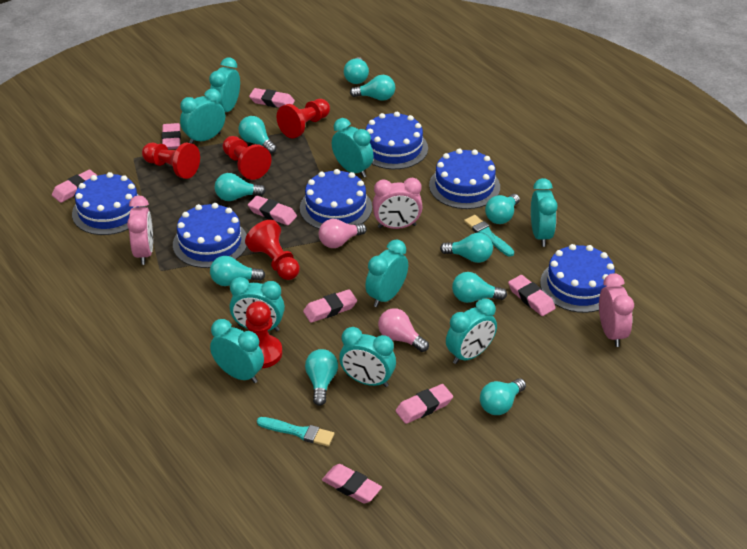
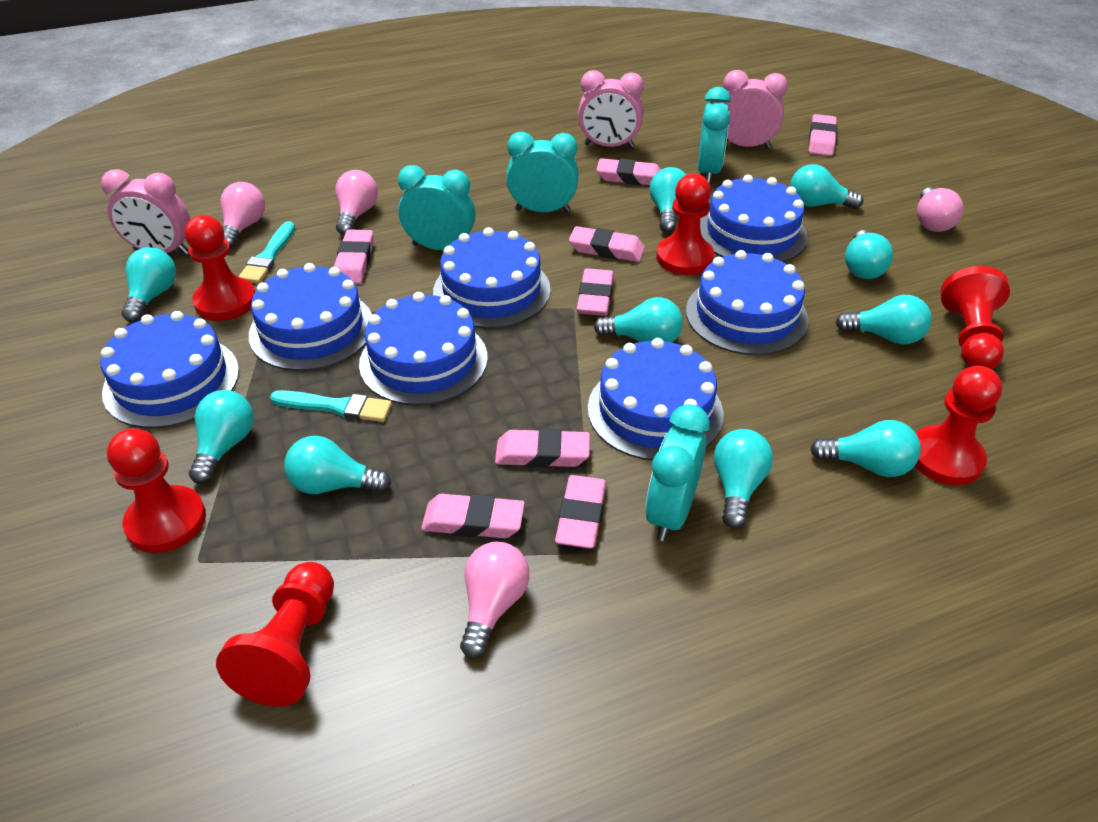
blue cake: [72,172,145,235] [173,203,247,268] [300,169,372,229] [366,112,428,169] [429,149,500,209] [540,244,615,313] = 6 -> [100,311,239,428] [249,263,372,371] [359,292,488,405] [433,227,551,328] [588,338,724,461] [686,250,809,355] [700,175,808,262] = 7
pink light bulb: [319,219,367,248] [378,308,429,352] = 2 -> [220,182,265,248] [335,170,378,235] [460,542,529,658] [917,187,964,232] = 4
red pawn: [142,143,200,179] [222,136,271,180] [245,220,300,280] [246,301,283,368] [277,99,330,138] = 5 -> [107,428,206,553] [185,215,255,321] [216,562,334,707] [656,174,714,275] [915,366,1003,485] [940,266,1010,369] = 6
turquoise clock: [180,89,225,144] [209,57,240,112] [210,319,264,383] [230,277,285,331] [332,118,373,178] [339,327,396,387] [365,239,408,307] [446,299,497,364] [531,178,558,247] = 9 -> [398,165,476,250] [506,131,578,212] [645,404,710,541] [698,87,731,184] = 4

